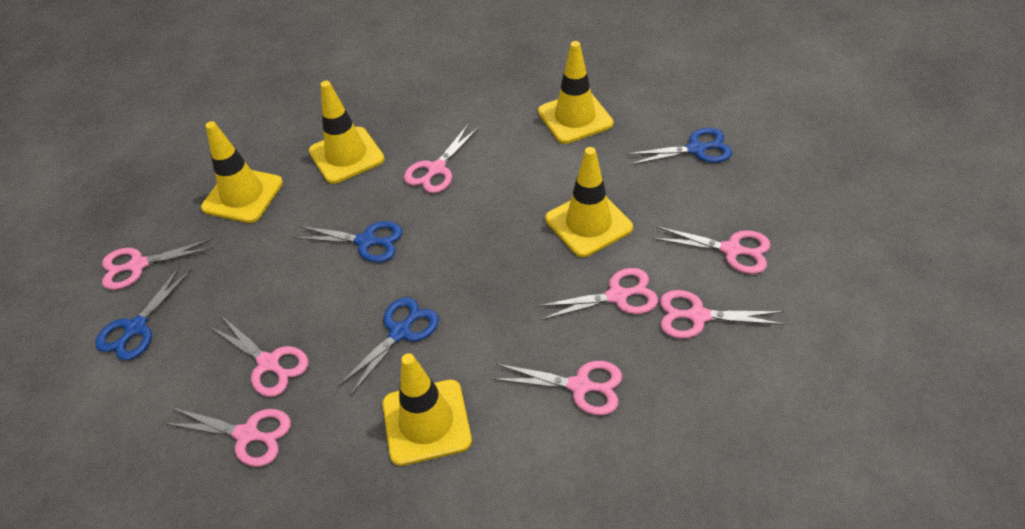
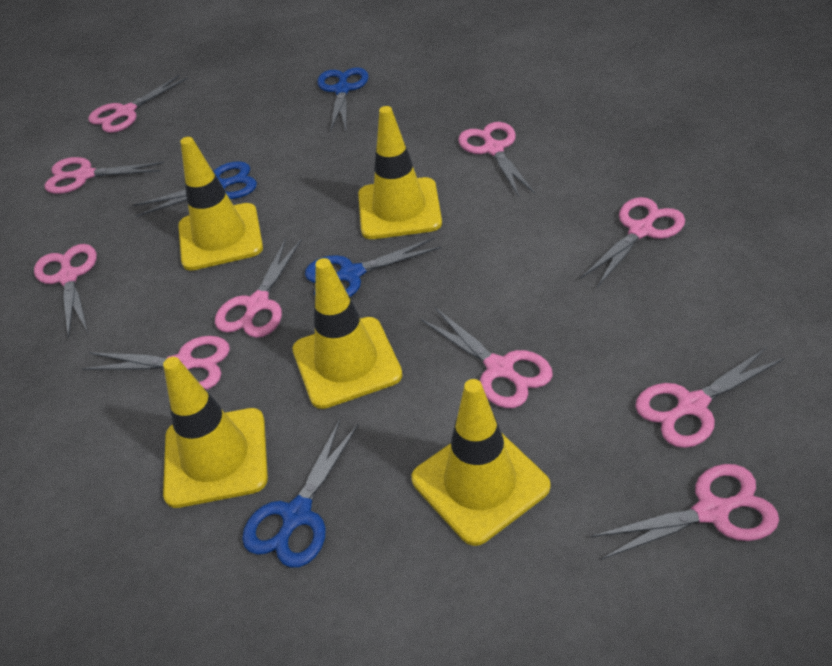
pink scissors: [102,238,214,290] [164,407,291,467] [210,316,308,397] [404,125,479,193] [492,361,622,415] [537,268,658,320] [652,226,771,274] [660,290,786,339] = 8 -> [34,244,97,339] [44,157,164,194] [82,336,230,390] [88,75,188,133] [215,238,302,338] [421,307,553,408] [458,122,535,196] [580,197,685,287] [591,464,779,560] [635,346,785,448] = 10

